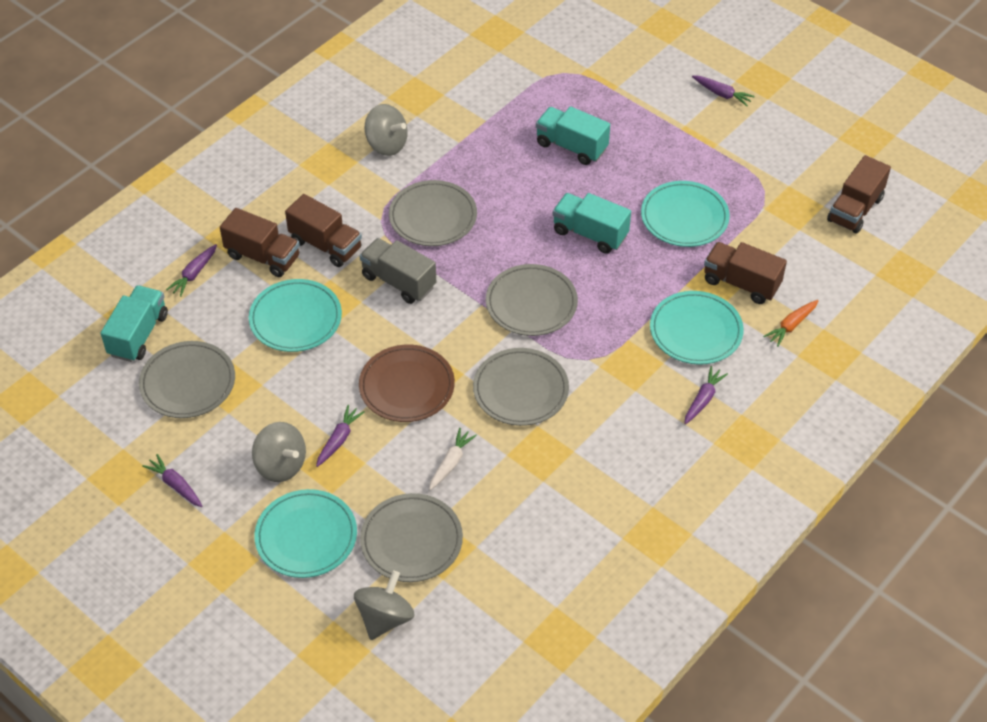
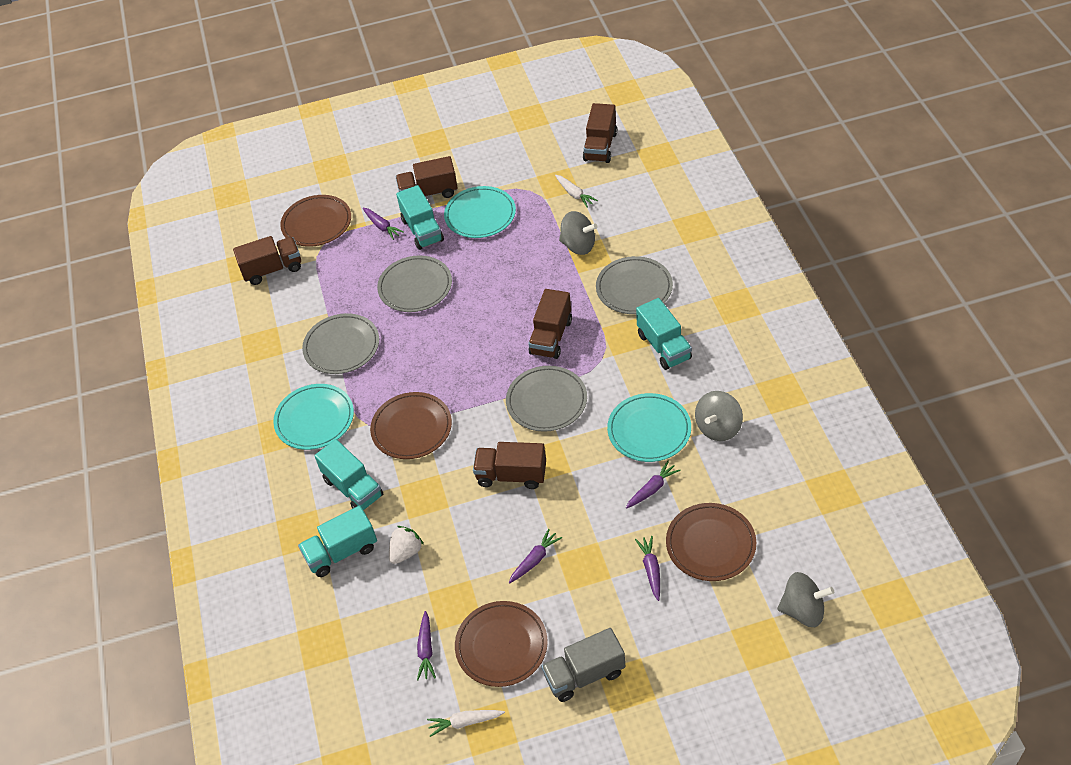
brown plate: [359,345,455,422] = 1 -> [280,195,351,247] [370,392,452,459] [455,601,548,687] [666,503,756,581] = 4
brown truck: [220,208,300,277] [285,194,362,267] [704,242,787,304] [827,155,891,234] = 4 -> [233,236,301,285] [396,156,458,198] [473,442,546,489] [528,289,572,359] [583,103,617,163] = 5
grey plate: [139,341,235,418] [360,493,463,582] [389,180,477,246] [473,348,569,426] [486,264,578,336] = 5 -> [302,313,379,374] [377,255,452,312] [506,366,587,432] [596,256,673,314] = 4
orange carrot: [763,300,818,347] = 1 -> none = 0
turquoise plate: [249,279,342,352] [254,489,357,578] [641,181,730,247] [650,291,744,365] = 4 -> [273,384,354,450] [444,186,516,238] [607,393,691,462] = 3
turquoise truck: [100,285,168,362] [536,106,610,165] [553,193,631,253] = 3 -> [298,505,377,577] [314,439,383,510] [396,185,444,250] [636,298,692,370] = 4
white carrot: [429,428,477,490] = 1 -> [427,710,505,737] [555,175,598,208] = 2
white strawberry: none = 0 -> [389,526,424,564] = 1

